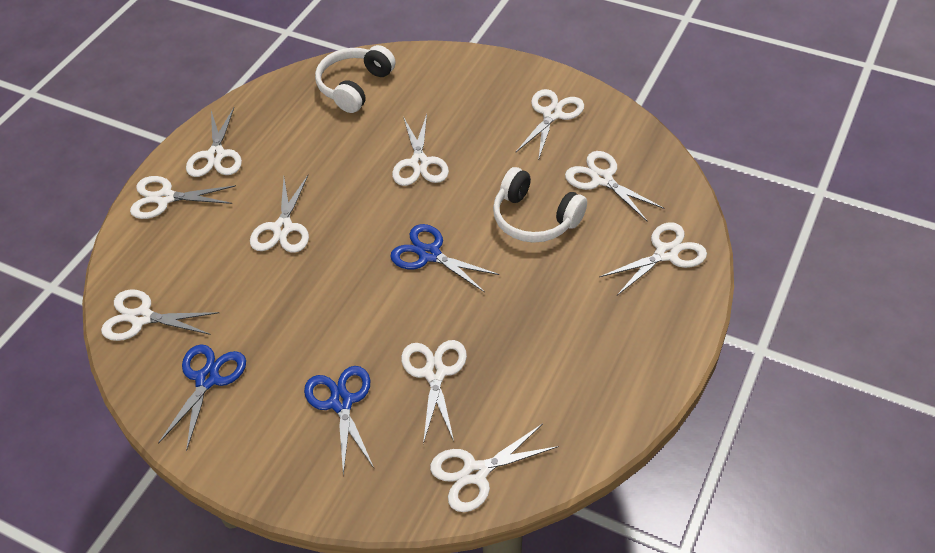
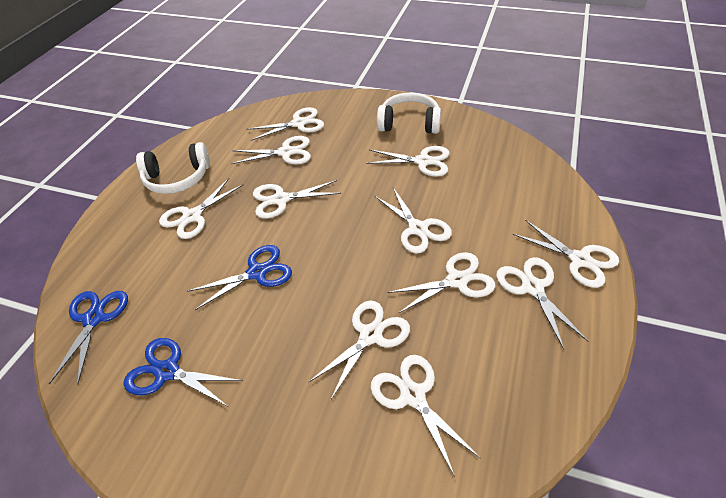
white scissors: [101,289,219,341] [130,176,236,219] [186,108,242,177] [250,175,309,253] [392,114,449,186] [401,340,467,444] [430,424,559,512] [516,89,584,161] [565,151,665,221] [599,222,707,295] = 10 -> [159,178,243,239] [231,136,311,164] [247,107,324,141] [253,180,341,219] [309,301,410,399] [366,146,450,177] [370,355,481,477] [375,188,452,253] [387,252,496,314] [496,257,589,349] [513,220,619,288] = 11

